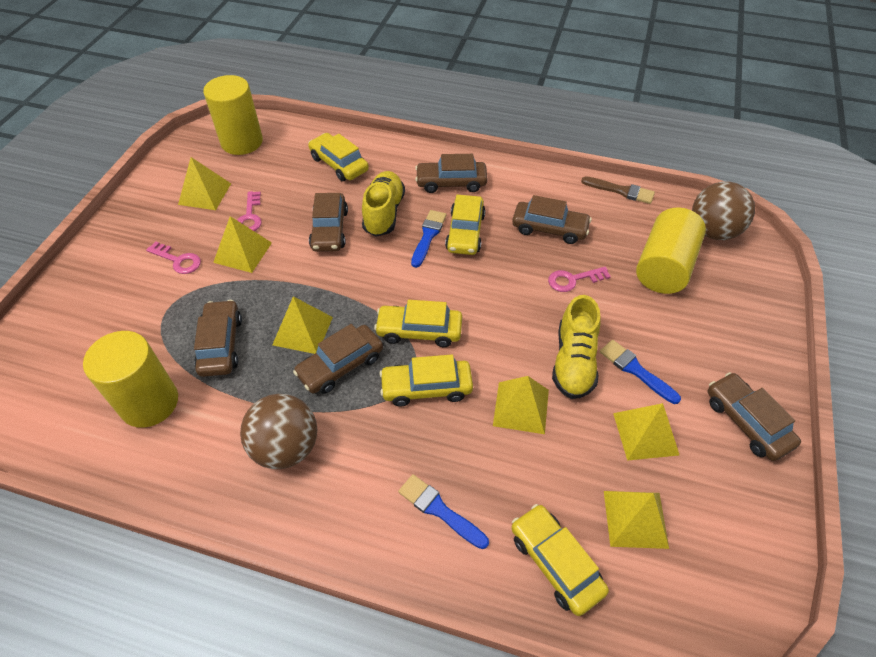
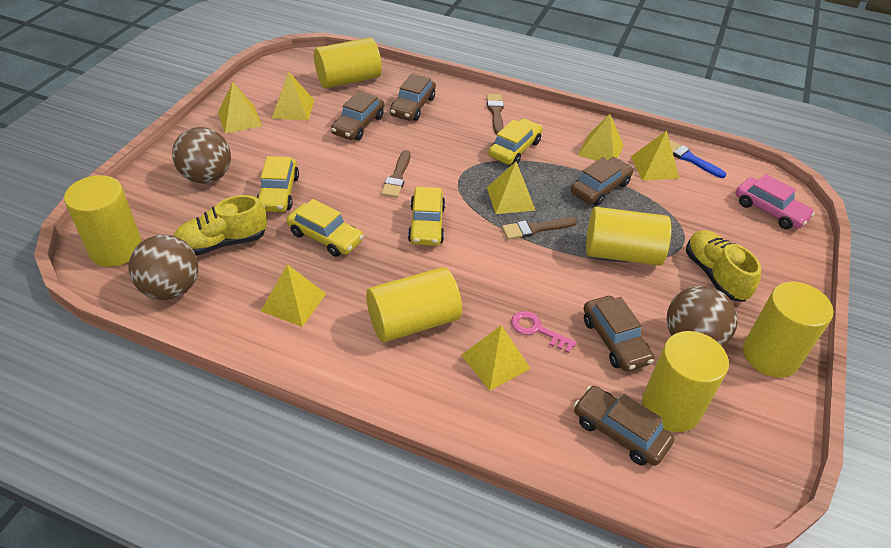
blue brush: [398,474,489,549] [411,210,447,268] [600,340,681,404] = 3 -> [669,140,726,178] = 1
brown ball: [240,394,317,469] [692,182,755,240] = 2 -> [128,235,198,300] [172,127,231,184] [667,286,738,347] = 3
brown brush: [581,176,655,204] = 1 -> [381,150,410,198] [487,94,504,134] [502,217,577,240] = 3
brown car: [194,300,242,377] [293,324,383,394] [309,193,348,252] [415,154,488,193] [512,195,592,244] [708,372,801,461] = 6 -> [331,91,384,140] [390,73,436,121] [571,157,633,206] [574,386,674,466] [583,296,654,372] = 5
pink car: none = 0 -> [735,174,815,229] = 1
pink key: [146,242,201,274] [237,191,262,231] [548,267,611,292] = 3 -> [511,311,577,353] = 1
yellow car: [308,133,369,181] [374,300,462,347] [379,355,473,407] [445,195,485,255] [511,504,609,616] = 5 -> [257,156,299,212] [286,199,364,257] [408,187,445,246] [488,119,543,165] = 4
yellow cylinder: [83,331,178,428] [203,75,263,155] [636,207,706,294] = 3 -> [64,175,142,267] [314,38,382,88] [366,267,462,342] [586,207,671,266] [642,331,729,432] [743,282,833,378] = 6
yellow pyramid: [178,157,231,210] [213,216,272,273] [272,296,333,354] [493,376,549,434] [604,491,669,549] [613,403,679,461] = 6 -> [218,82,262,133] [261,264,326,327] [272,72,314,121] [461,325,531,391] [487,162,536,214] [578,114,624,161] [631,131,680,181] = 7

